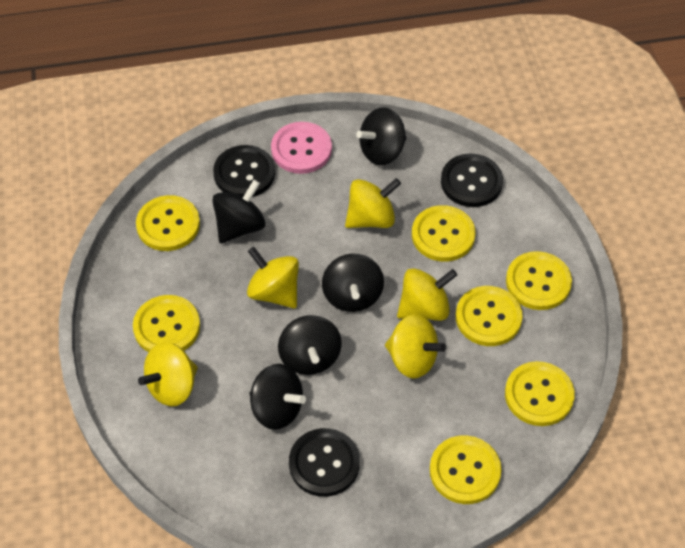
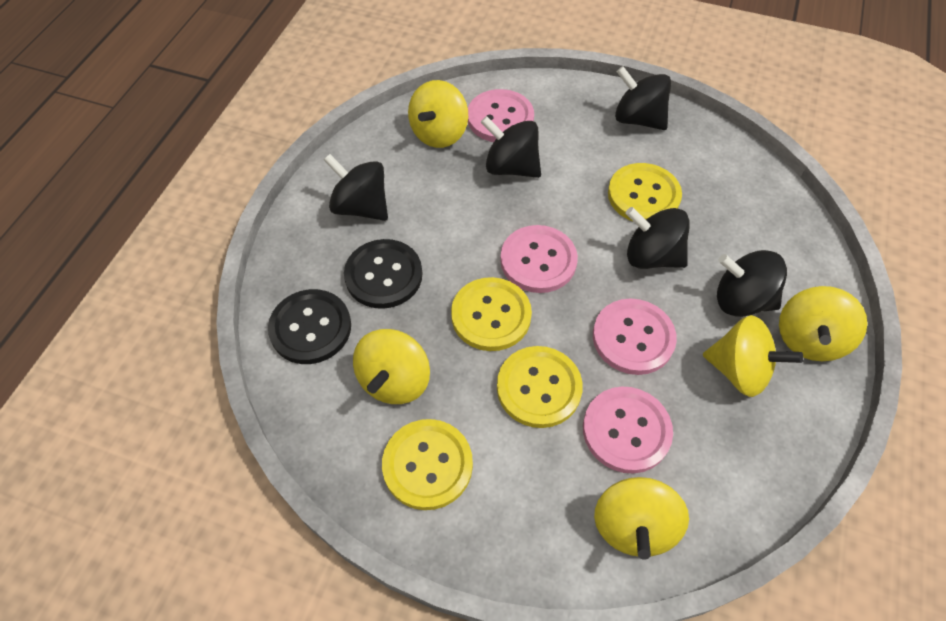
black button: [213,145,275,197] [289,428,360,497] [441,154,503,207] = 3 -> [268,289,351,364] [344,239,423,309] = 2
pink button: [271,122,332,174] = 1 -> [468,89,534,142] [500,225,578,293] [583,387,673,474] [593,298,677,375] = 4
yellow button: [133,295,200,352] [136,195,200,251] [412,205,476,262] [430,435,502,504] [456,286,523,346] [505,361,575,426] [506,251,572,310] = 7 -> [382,419,473,510] [451,277,532,351] [497,346,583,428] [608,163,682,221] = 4

